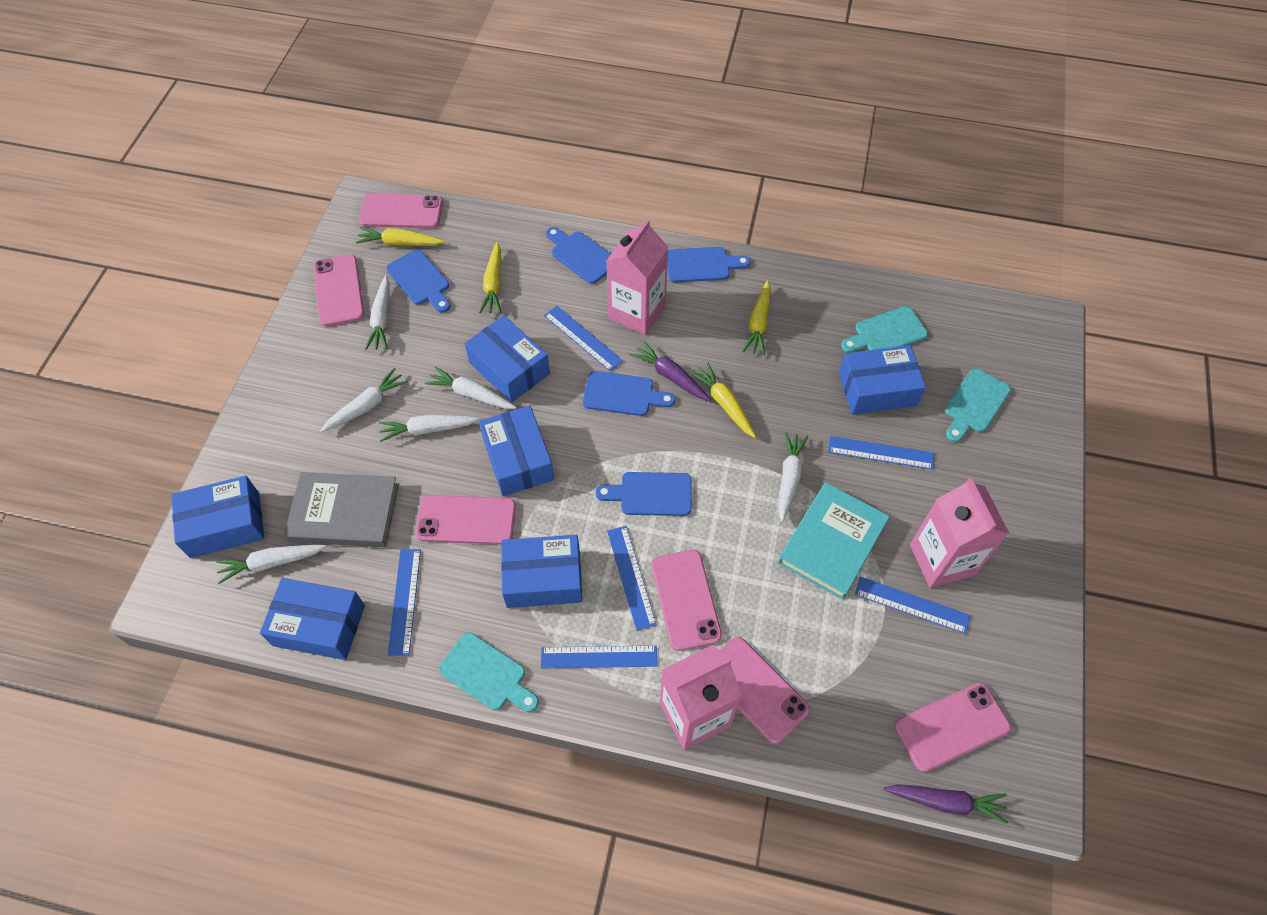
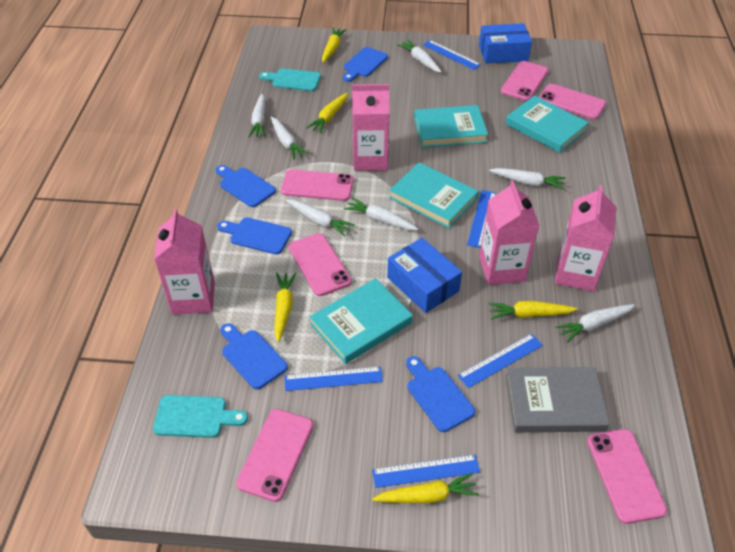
blue box: [171,476,264,558] [260,578,365,660] [465,315,550,403] [479,406,554,496] [501,535,582,608] [839,345,926,415] = 6 -> [387,238,462,313] [479,23,532,63] = 2
blue ruler: [388,549,421,656] [541,645,657,668] [544,306,623,371] [607,526,657,631] [828,436,934,470] [855,577,970,634] = 6 -> [285,366,383,391] [372,455,480,488] [423,40,481,70] [457,333,543,388] [467,190,496,248] = 5
pink carton: [606,220,668,335] [660,644,742,750] [910,478,1009,588] = 3 -> [154,209,215,314] [352,84,390,171] [479,180,539,285] [555,185,617,291] = 4
purple carrot: [630,341,711,401] [884,784,1008,824] = 2 -> none = 0
turquoise book: [778,482,890,600] = 1 -> [309,278,413,364] [389,163,478,228] [414,105,488,148] [506,95,589,153] = 4
turquoise cutting board: [439,632,539,712] [841,306,928,353] [945,368,1011,442] = 3 -> [153,395,248,438] [259,68,321,91] = 2
white carrot: [216,545,326,584] [320,368,408,433] [365,275,390,350] [379,415,480,442] [425,366,516,409] [778,432,809,523] = 6 -> [248,94,266,137] [271,117,309,160] [286,199,355,237] [344,197,418,230] [397,40,442,73] [489,168,565,190] [555,304,635,343] = 7
yellow carrot: [356,227,445,246] [479,242,501,313] [690,362,756,438] [742,280,771,356] = 4 -> [275,273,296,342] [306,93,348,133] [322,28,347,63] [372,473,479,504] [488,301,578,320] = 5

